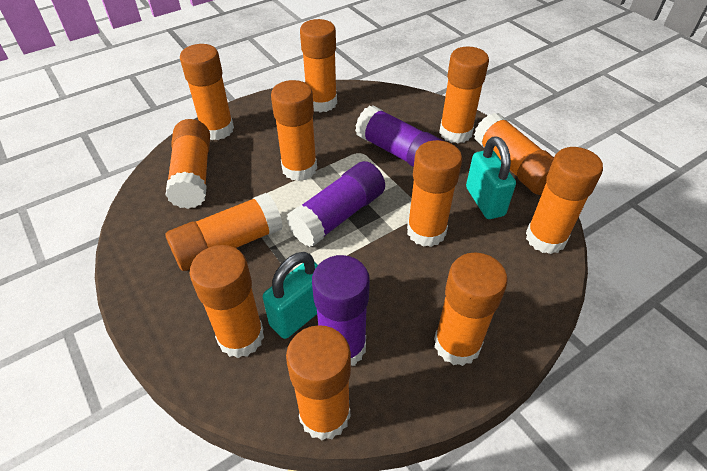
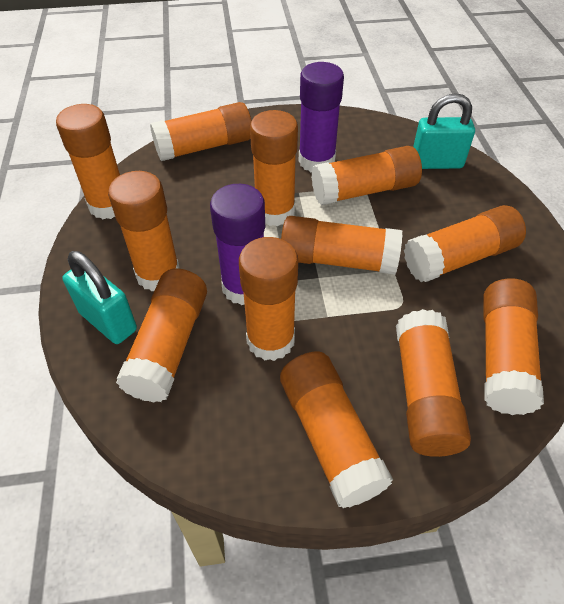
purple glue stick: [287,161,385,247] [312,255,370,366] [355,105,444,167] = 3 -> [210,184,265,305] [298,62,344,172] = 2

